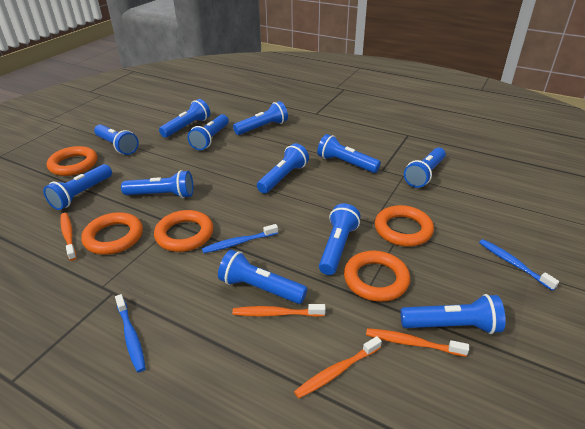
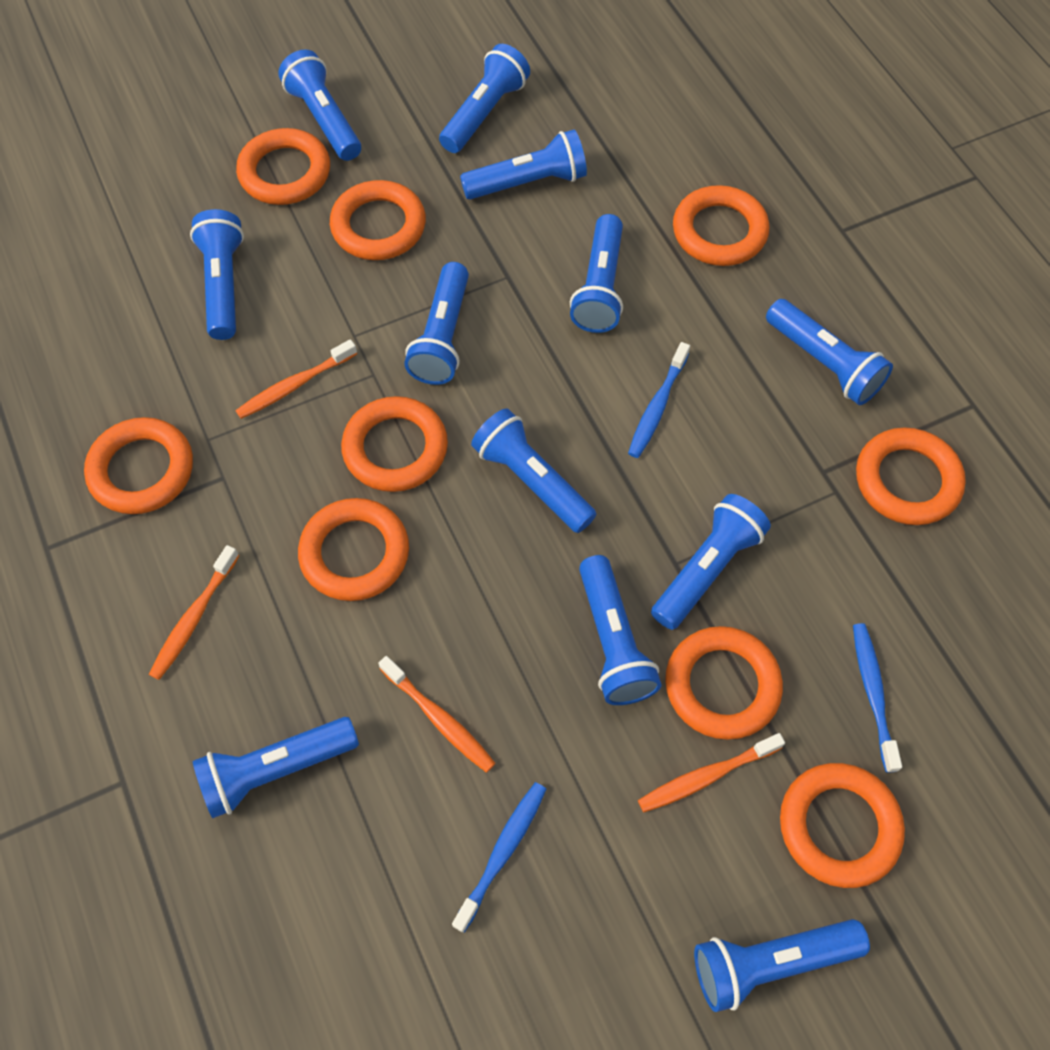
orange ring: [47,146,97,176] [81,212,143,255] [154,210,213,252] [344,251,410,302] [375,205,434,247] = 5 -> [84,417,193,514] [236,128,330,205] [298,498,409,601] [330,180,426,260] [341,396,448,492] [665,626,783,740] [673,185,769,266] [780,763,905,888] [856,427,966,525] = 9

